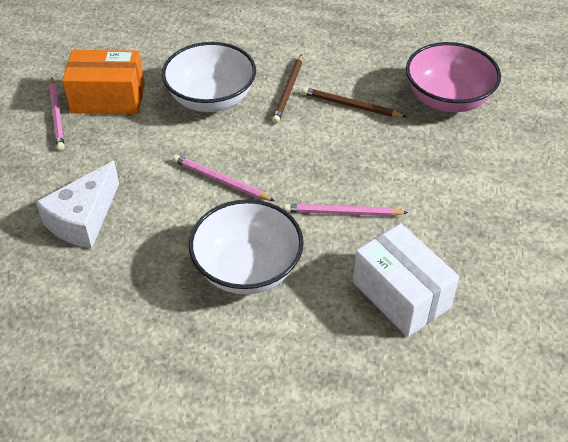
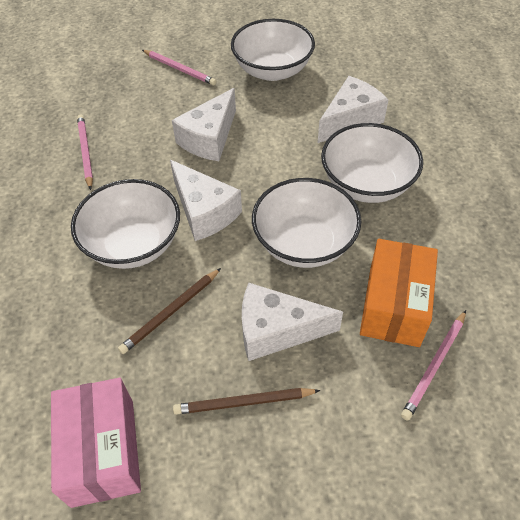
pink bowl: [406,42,501,112] = 1 -> none = 0
pink box: none = 0 -> [51,378,141,508] = 1
white bowl: [162,42,256,112] [189,199,304,295] = 2 -> [71,179,180,269] [231,19,315,81] [252,178,361,268] [321,123,423,203] = 4
white box: [353,224,459,337] = 1 -> none = 0
white cheese: [36,161,119,249] = 1 -> [170,160,242,241] [172,88,236,161] [242,283,343,361] [318,76,389,143] = 4

